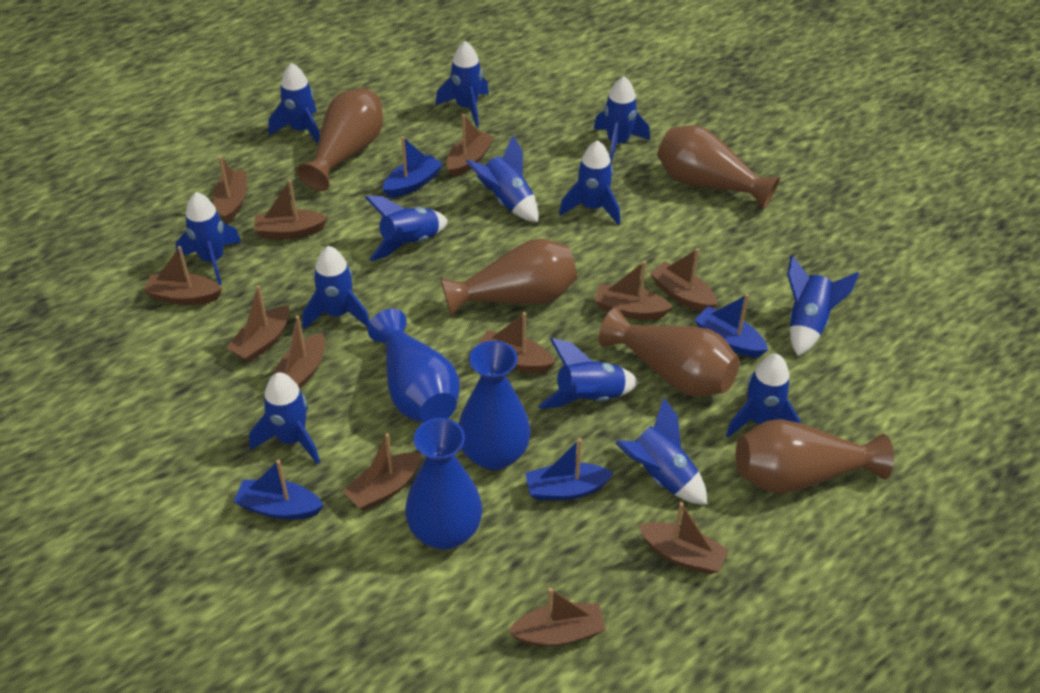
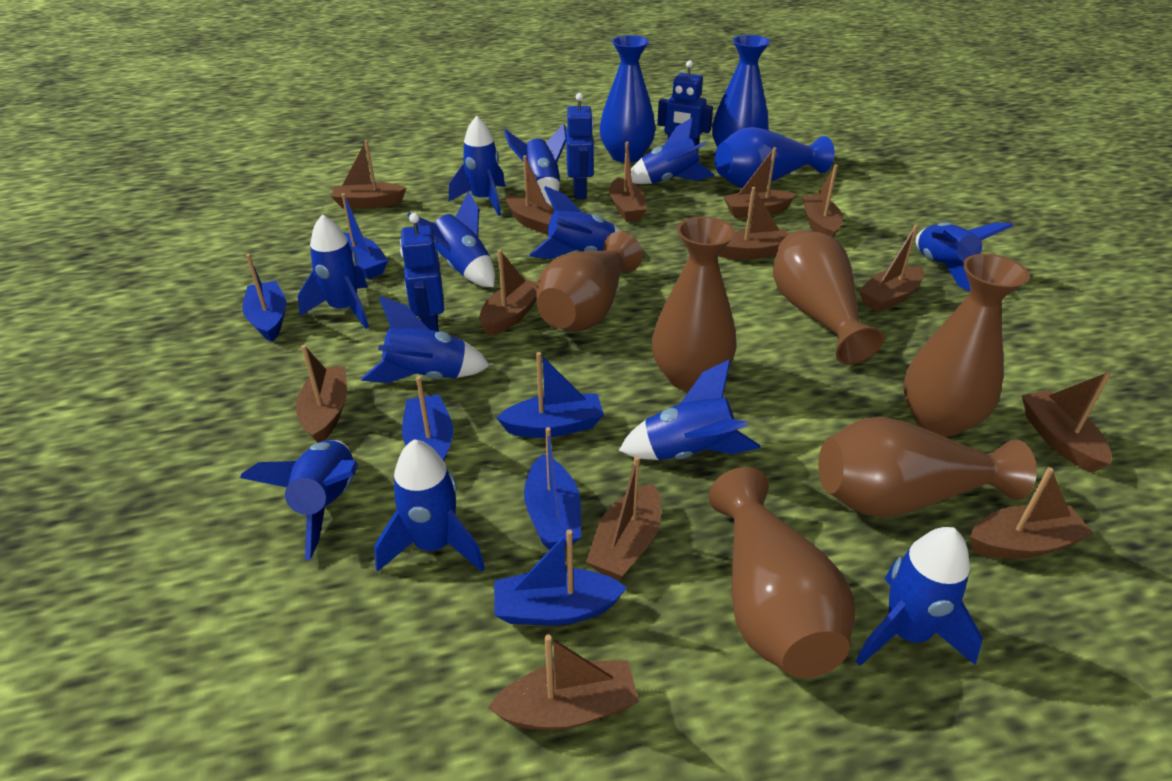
blue boat: [233,460,324,520] [382,136,443,198] [525,439,614,500] [695,294,768,357] = 4 -> [242,254,286,342] [342,193,388,279] [402,376,453,461] [494,529,627,625] [496,352,604,438] [524,427,581,550] = 6
blue robot: none = 0 -> [400,213,444,332] [566,93,594,199] [657,60,713,153] = 3
blue rocket: [176,192,241,285] [249,372,320,464] [268,63,320,144] [303,246,370,329] [365,196,448,261] [435,41,489,127] [466,135,539,222] [538,338,639,409] [559,140,620,225] [594,76,650,164] [616,398,707,505] [726,354,801,437] [787,255,859,356] = 13 -> [240,440,358,560] [298,214,369,329] [361,296,490,383] [374,439,485,572] [407,191,495,287] [449,116,505,216] [504,123,566,205] [529,186,621,259] [619,359,761,460] [631,118,715,184] [856,527,983,666] [915,222,1013,292] = 12
brown boat: [143,246,222,305] [213,156,247,223] [226,285,290,363] [254,180,328,239] [273,316,325,389] [343,433,421,511] [446,114,494,177] [479,312,556,373] [508,588,606,647] [594,261,672,320] [639,502,729,574] [650,248,717,312] = 12 -> [296,345,347,443] [331,140,406,209] [479,250,537,336] [488,634,639,730] [506,155,555,235] [586,456,661,581] [609,142,647,222] [719,187,789,260] [723,147,796,218] [803,164,843,237] [858,225,924,312] [970,467,1094,559] [1022,371,1112,473] = 13
brown vase: [297,88,383,191] [440,239,577,316] [599,308,739,397] [657,125,780,210] [736,419,894,494] = 5 -> [536,231,643,331] [652,217,737,391] [709,467,855,678] [773,230,885,364] [818,417,1037,517] [903,254,1030,436] = 6

